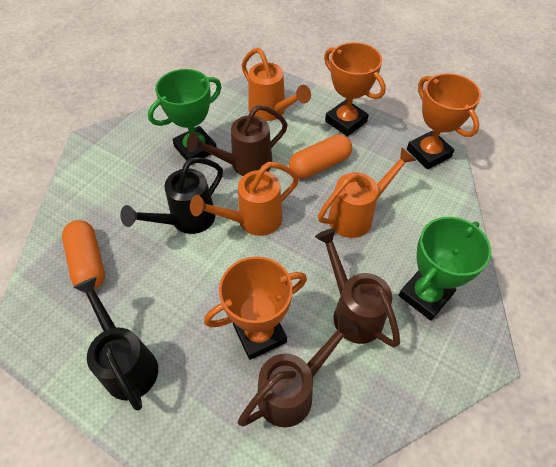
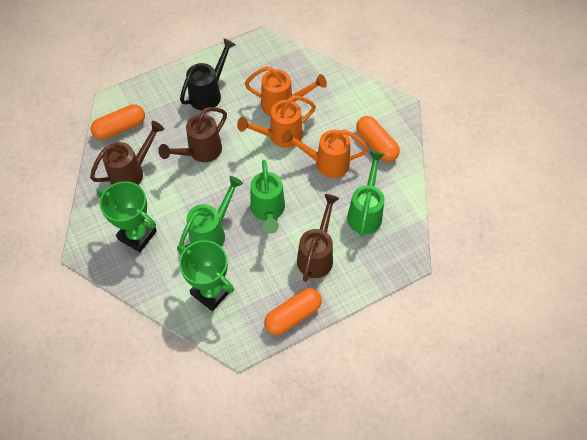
black watering can: [73,276,158,411] [120,157,223,234] = 2 -> [180,38,236,111] = 1
green watering can: none = 0 -> [179,176,243,247] [251,160,285,234] [347,151,385,237] = 3
orange capsule: [62,220,105,290] [289,134,352,178] = 2 -> [91,104,145,140] [264,288,322,335] [356,116,400,162] = 3
orange trophy: [204,256,307,360] [324,42,386,136] [407,73,481,169] = 3 -> none = 0

